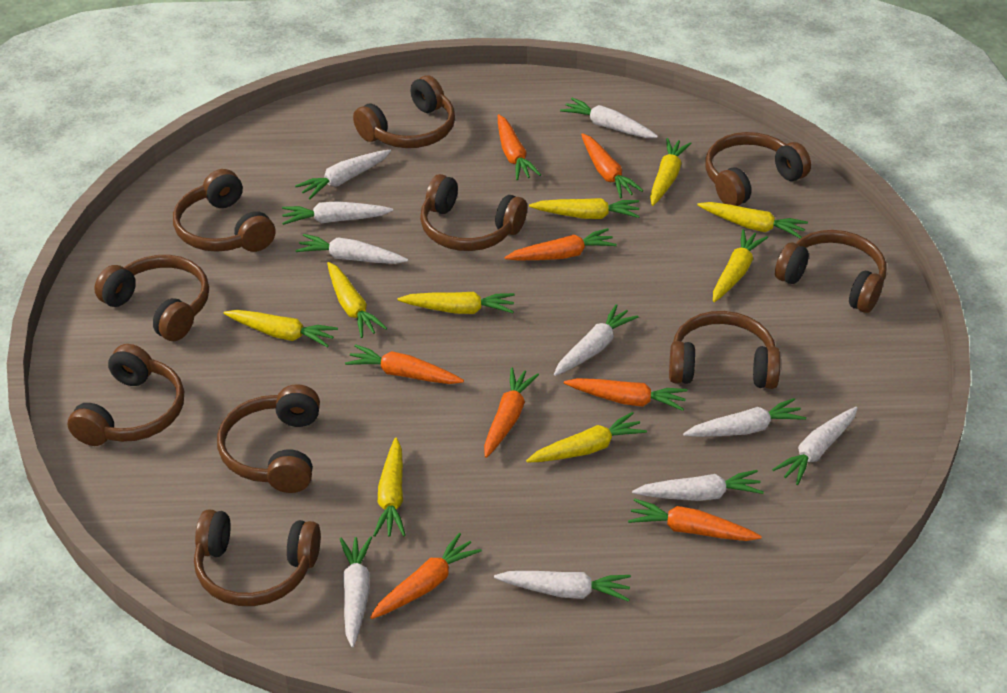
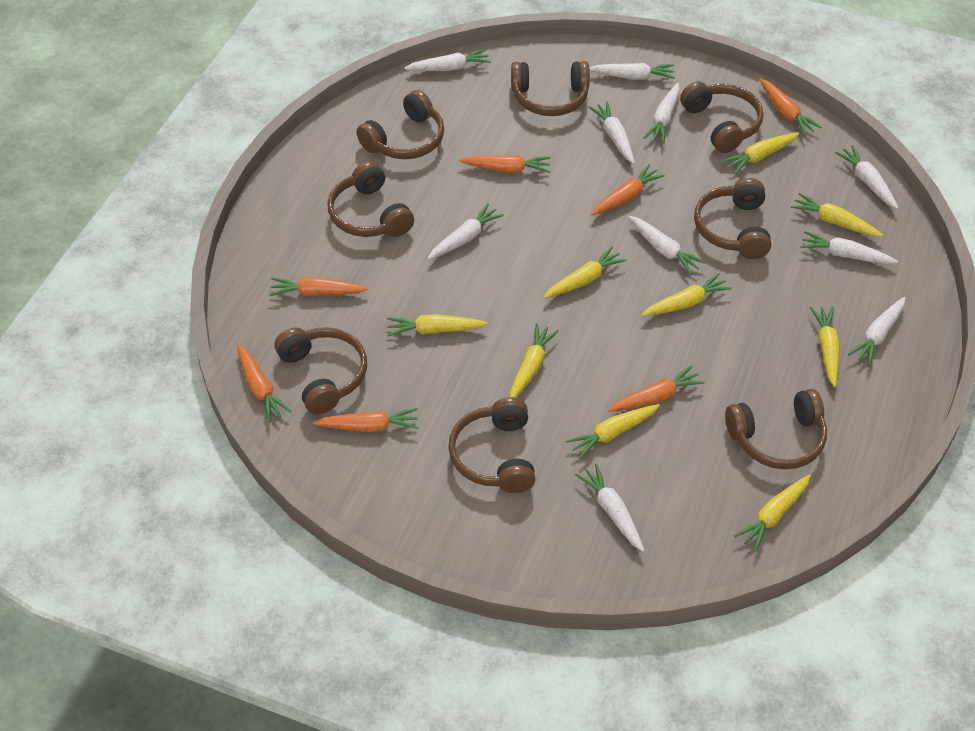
brown headphones: [68,344,184,446] [94,255,209,341] [173,169,275,252] [194,509,321,606] [217,384,320,493] [353,75,455,148] [420,174,527,251] [669,311,781,389] [705,132,811,206] [775,230,886,313] = 10 -> [275,327,367,414] [328,161,414,237] [356,90,444,159] [448,397,536,493] [511,61,590,116] [680,82,764,153] [694,178,771,259] [725,389,827,469] = 8
orange carrot: [345,344,464,384] [370,533,482,619] [484,368,539,458] [498,114,541,180] [505,228,617,260] [564,378,687,411] [581,133,643,198] [628,498,762,541] = 8 -> [237,344,292,422] [269,277,368,296] [313,408,419,432] [459,155,551,173] [591,164,665,215] [608,365,705,412] [759,78,822,136] = 7

